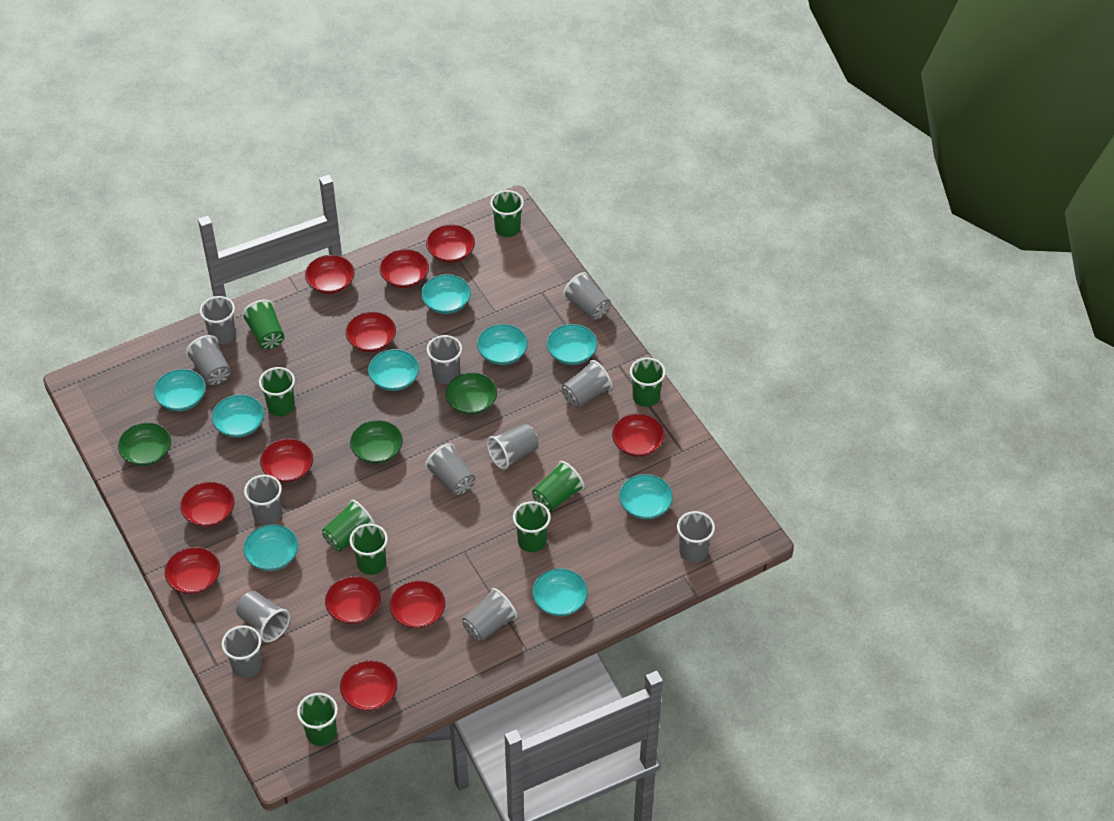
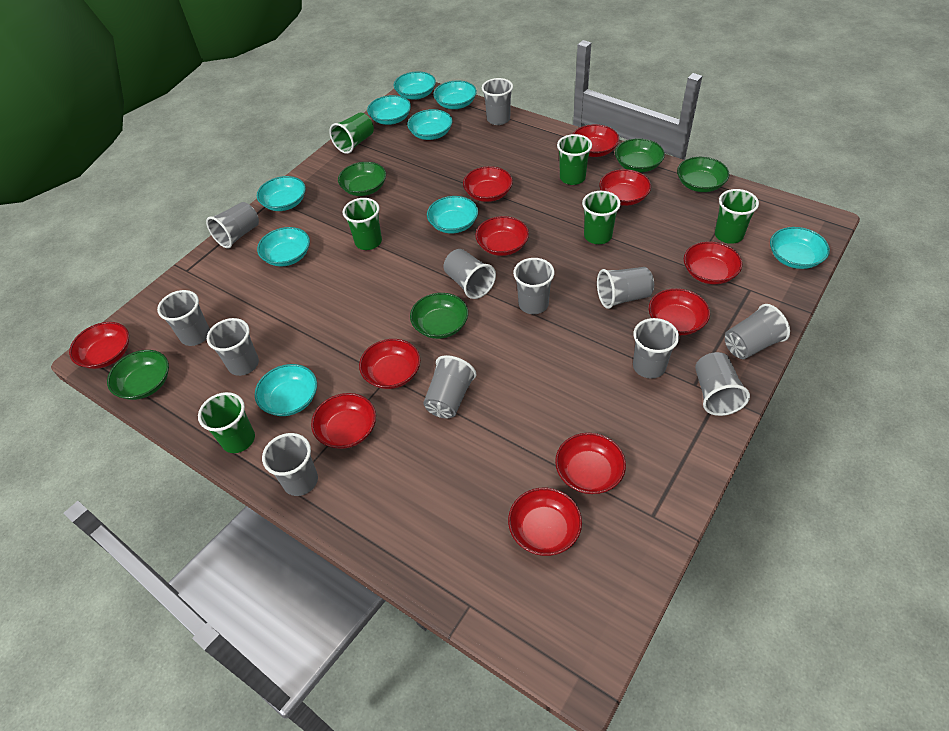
green bowl: [118,422,171,466] [350,420,403,464] [445,372,497,415] = 3 -> [107,350,169,400] [338,162,386,196] [410,293,468,339] [615,138,665,172] [677,157,730,192] = 5
green cup: [242,299,284,349] [259,367,295,416] [297,693,338,746] [322,500,375,551] [350,523,388,575] [490,190,524,237] [513,501,551,552] [532,461,585,512] [630,358,666,407] = 9 -> [198,392,255,453] [329,112,374,154] [343,198,382,250] [557,134,592,185] [582,191,621,244] [715,189,759,244] = 6

